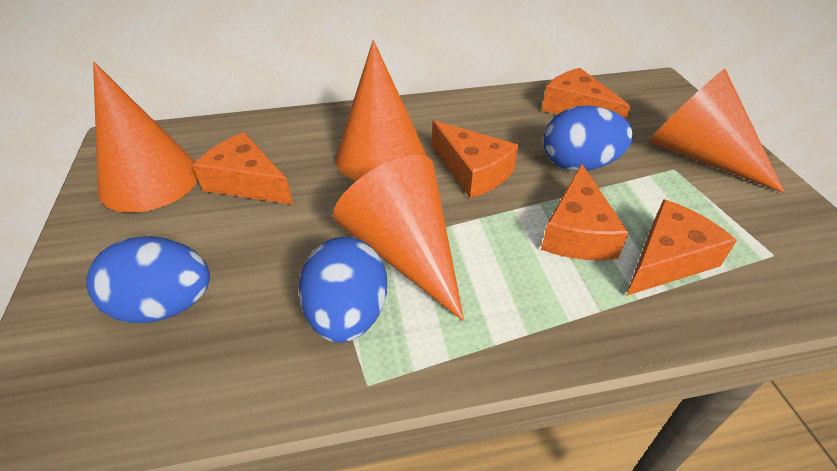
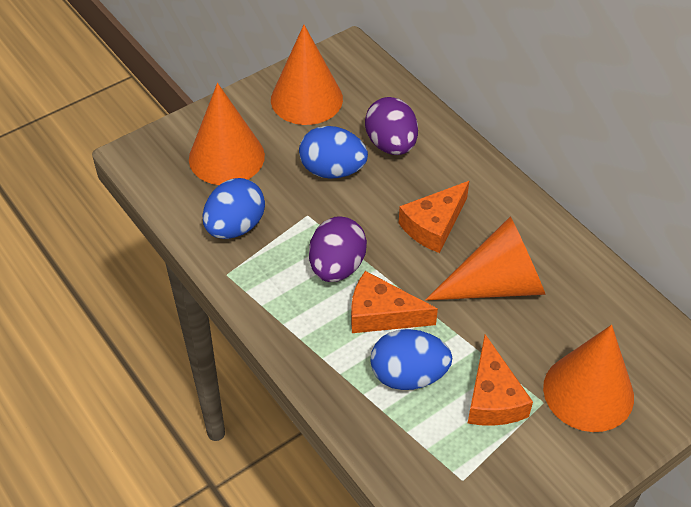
orange cheese: [193,132,293,205] [432,120,518,198] [541,164,629,260] [542,68,631,119] [626,199,737,296] = 5 -> [351,271,438,333] [399,181,469,253] [468,334,533,426] = 3
purple egg: none = 0 -> [309,216,367,282] [365,97,418,155] = 2

